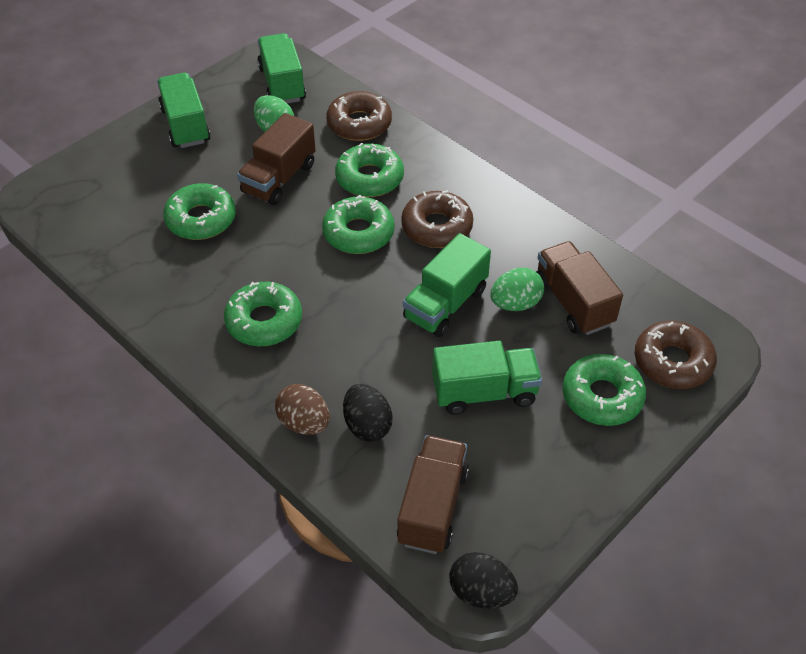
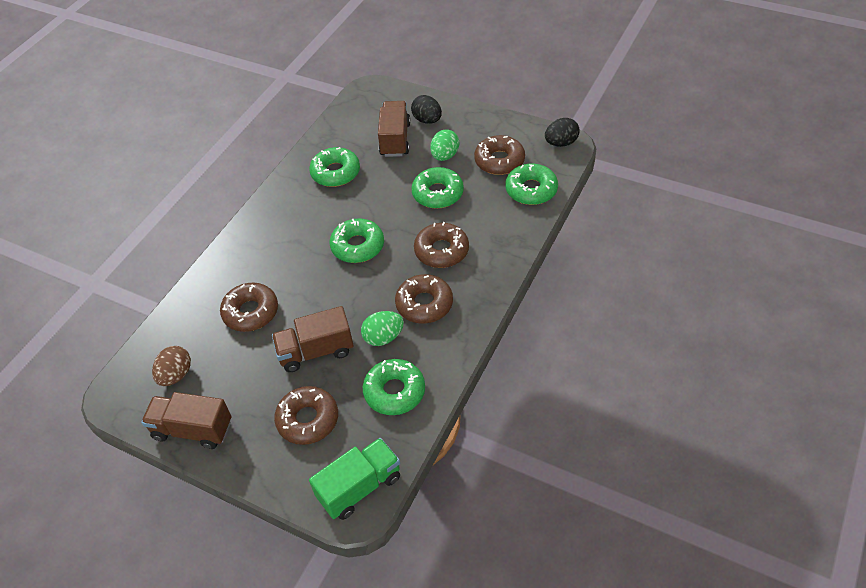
brown donut: [326,91,392,141] [401,190,473,248] [635,321,717,389] = 3 -> [220,283,278,332] [274,386,338,445] [395,274,453,324] [414,222,469,268] [474,135,525,175] = 5
green truck: [157,73,211,148] [257,33,306,103] [403,233,491,337] [432,341,542,415] = 4 -> [309,438,400,520] = 1

